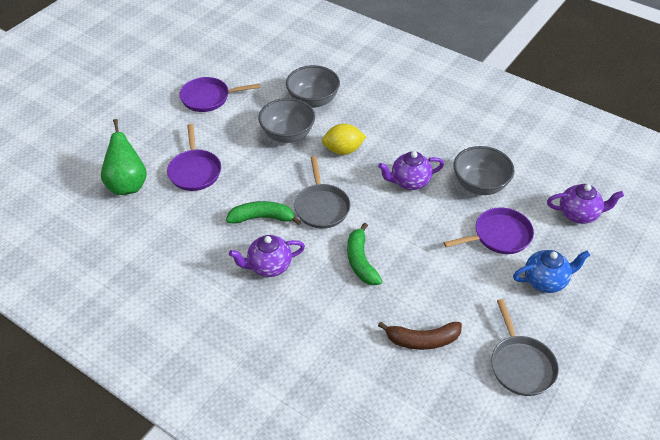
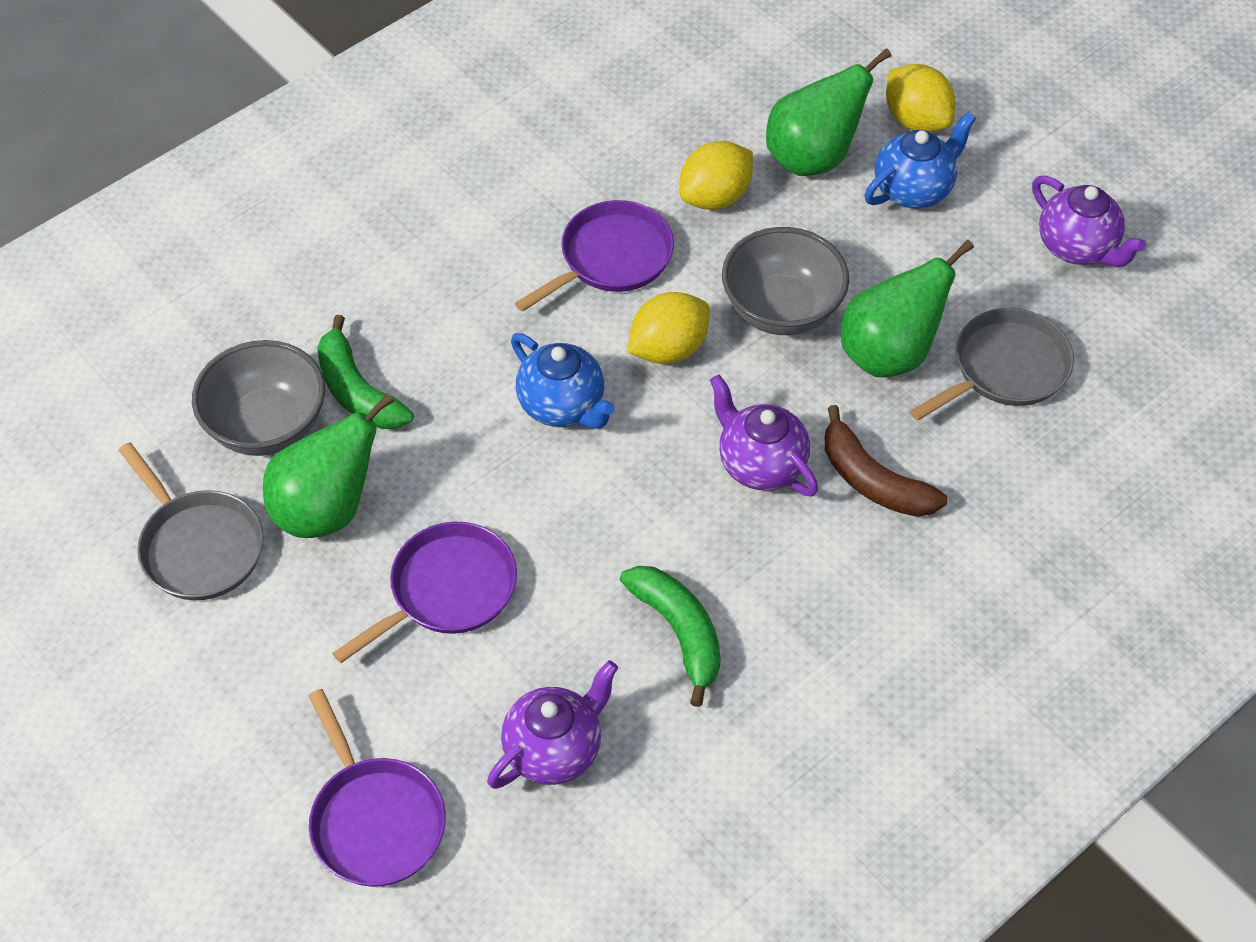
blue teapot: [513,250,590,293] = 1 -> [511,333,615,429] [864,112,976,209] = 2
green pear: [101,119,147,195] = 1 -> [263,393,394,538] [766,48,892,176] [841,240,974,377] = 3
grey bowl: [258,98,315,143] [286,65,340,108] [454,146,515,195] = 3 -> [192,340,325,456] [722,227,849,335] = 2
yellow lemon: [322,124,366,155] = 1 -> [627,292,710,364] [679,141,753,210] [886,64,956,132] = 3

